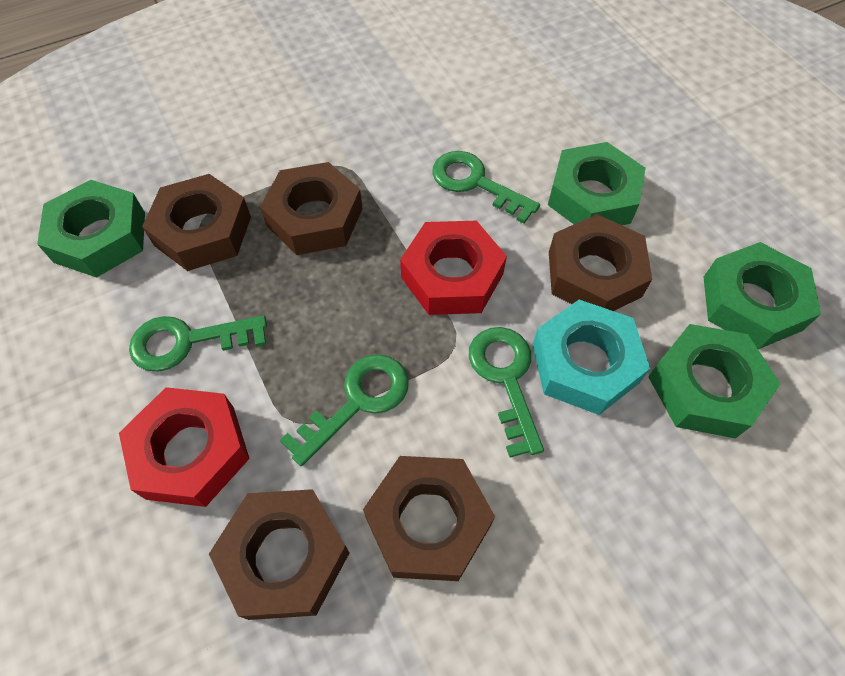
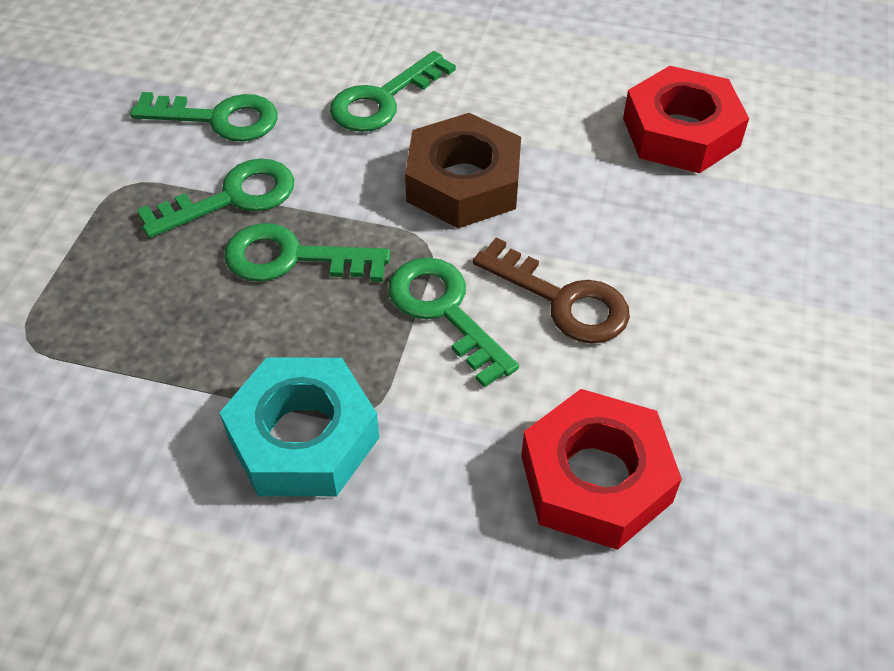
brown key: none = 0 -> [473,237,630,344] = 1
brown nut: [142,174,251,271] [209,489,349,620] [260,162,363,255] [363,456,495,581] [549,214,652,311] = 5 -> [405,113,521,228] = 1
green key: [129,315,267,372] [280,354,409,466] [432,151,540,224] [469,327,544,457] = 4 -> [130,92,277,142] [137,159,294,238] [225,223,390,282] [330,51,456,132] [388,258,519,388] = 5
green nut: [37,180,145,278] [548,142,646,225] [648,324,781,439] [704,242,821,349] = 4 -> none = 0

